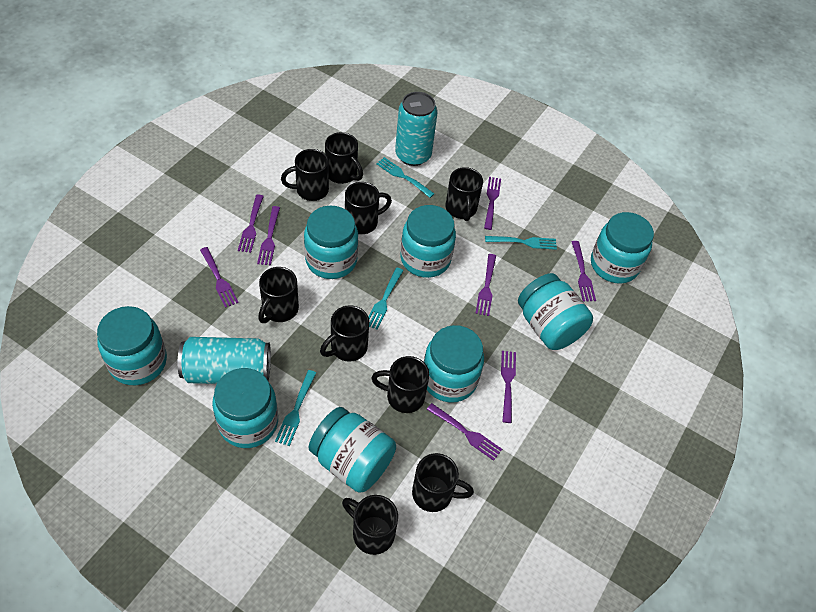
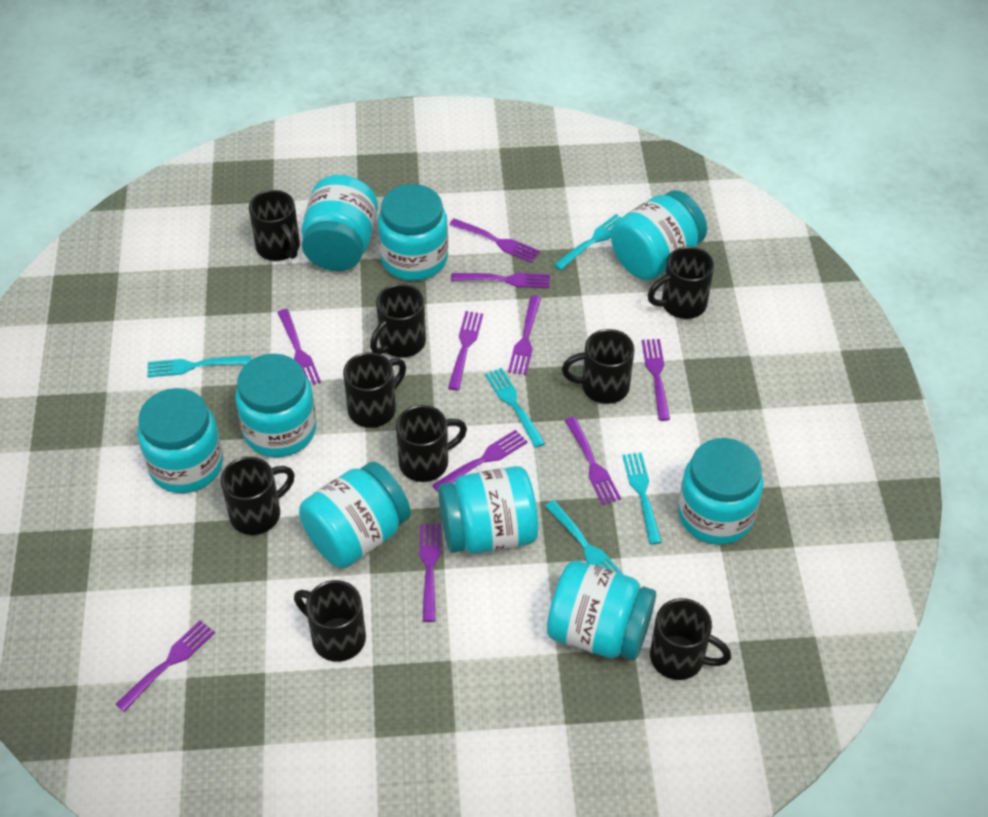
purple fork: [200,247,239,308] [238,194,264,253] [257,206,280,266] [427,403,502,461] [475,254,496,316] [484,177,501,230] [501,351,516,423] [572,241,596,302] = 8 -> [115,620,215,712] [277,309,321,385] [420,524,440,622] [432,430,528,492] [448,311,483,390] [449,218,540,263] [451,273,550,288] [508,295,541,375] [565,417,621,505] [642,339,670,421] = 10
turquoise can: [178,337,271,384] [395,92,438,166] = 2 -> none = 0
turquoise fork: [275,370,316,446] [368,268,404,330] [376,157,434,198] [485,236,557,250] = 4 -> [147,356,251,377] [485,368,545,448] [545,500,622,574] [554,214,622,270] [622,452,662,545] = 5
turquoise jar: [97,306,167,385] [212,368,278,448] [304,206,358,279] [309,407,396,493] [400,205,456,278] [424,325,484,403] [518,273,593,350] [591,212,654,284] = 8 -> [138,388,223,493] [235,354,316,457] [299,462,411,568] [302,175,378,271] [378,184,448,281] [438,466,538,554] [547,560,656,660] [611,190,707,280] [678,438,763,545] = 9

